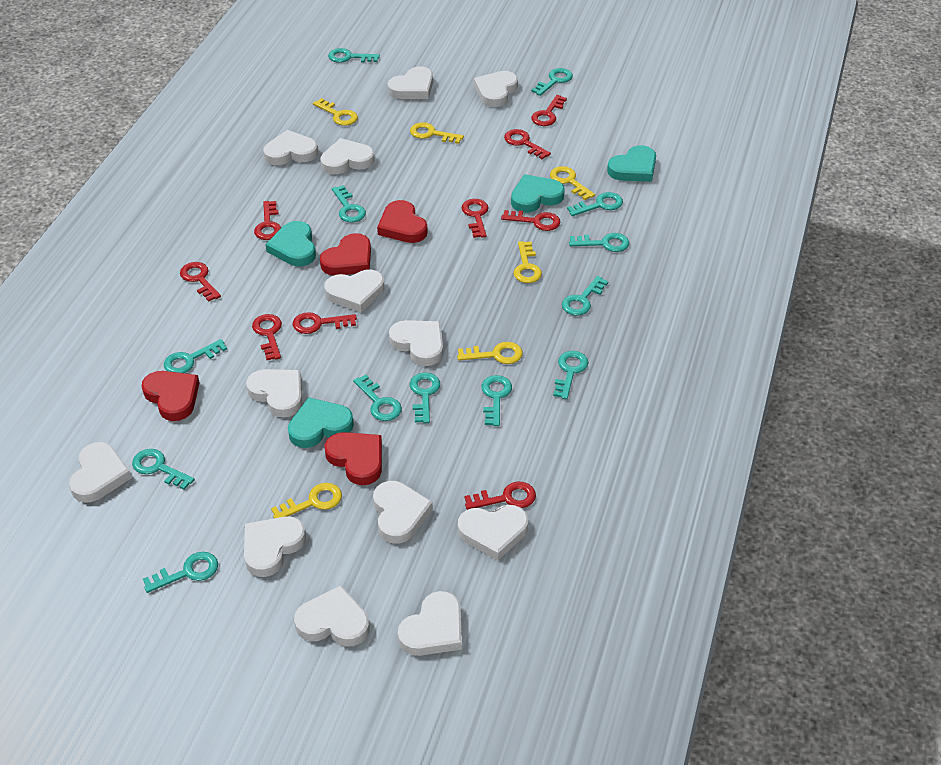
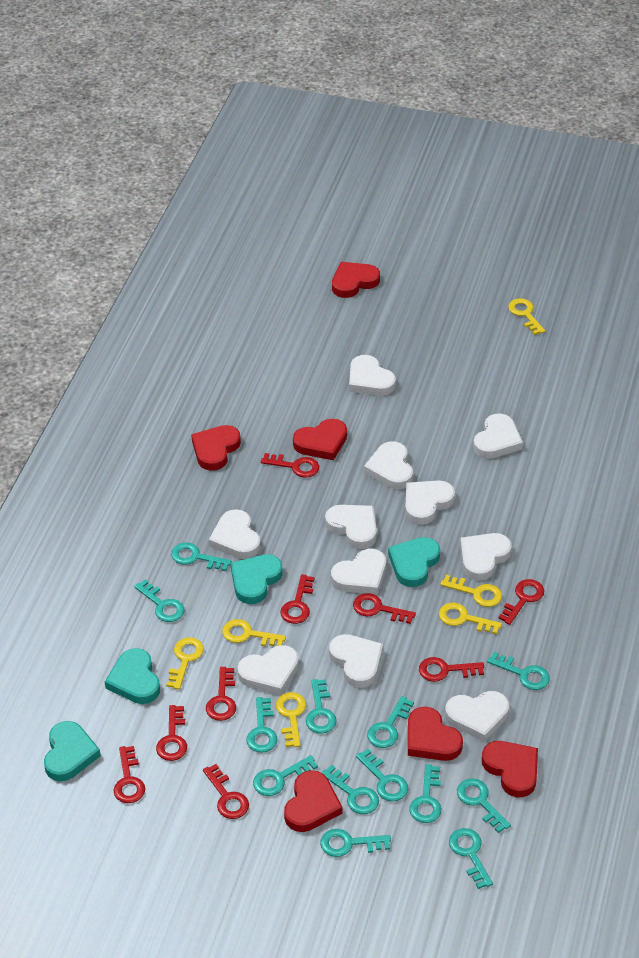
red heart: [142,371,200,421] [320,233,371,275] [324,432,382,485] [377,200,428,243] = 4 -> [191,425,241,471] [284,770,342,832] [293,419,347,460] [332,262,380,298] [408,707,463,761] [482,741,538,797] = 6
white heart: [69,442,132,503] [244,516,306,577] [246,369,302,418] [263,130,318,165] [294,586,369,647] [320,138,375,174] [324,269,384,313] [373,481,433,543] [387,66,433,99] [389,320,443,366] [397,591,462,656] [458,505,528,560] [474,71,518,107] = 13 -> [209,509,261,559] [237,645,299,695] [325,505,377,549] [329,634,383,688] [331,549,386,595] [349,355,396,396] [364,442,413,489] [405,480,455,525] [445,691,509,742] [460,533,512,581] [473,413,523,459] = 11

